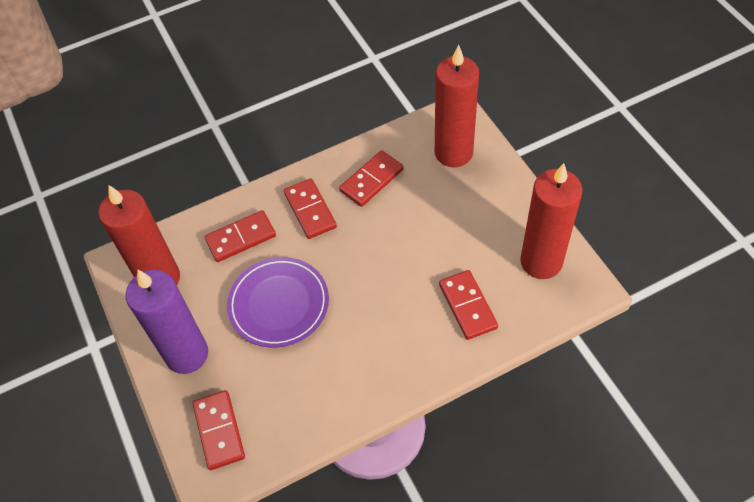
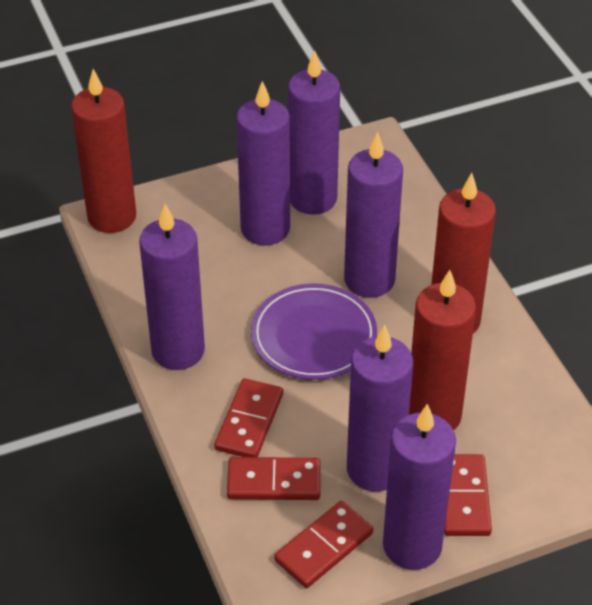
purple candle: [126,270,208,374] = 1 -> [139,204,205,370] [236,81,290,245] [288,51,340,215] [344,132,403,298] [347,325,413,492] [383,404,456,570] = 6
red domino: [192,390,245,470] [204,210,276,262] [284,178,337,239] [339,150,404,207] [439,270,498,340] = 5 -> [214,378,283,457] [227,457,321,500] [274,501,374,588] [444,454,492,536] = 4

